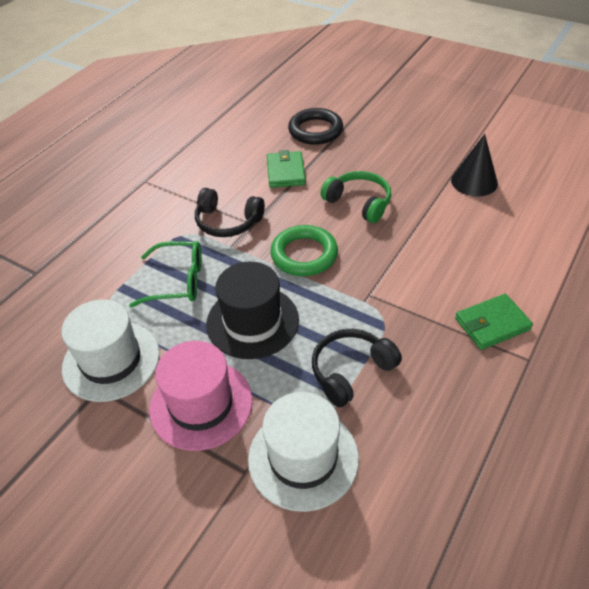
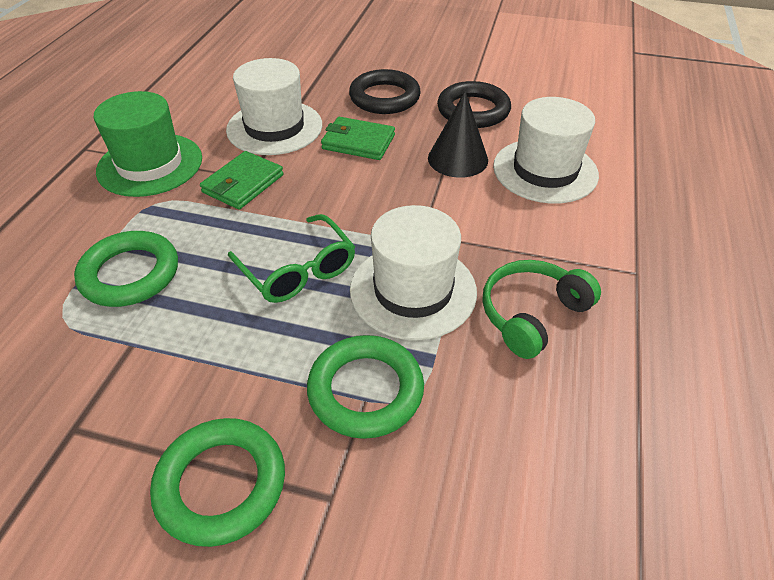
black hat: [206,262,299,359] = 1 -> none = 0
black headphones: [195,188,265,237] [312,329,402,407] = 2 -> none = 0
black ring: [288,108,343,145] = 1 -> [349,69,421,114] [437,81,511,128] = 2
green hat: none = 0 -> [94,91,202,197] = 1
green ring: [270,225,338,276] = 1 -> [74,231,178,307] [150,418,285,547] [307,335,424,439] = 3
pink hat: [149,341,252,451] = 1 -> none = 0
white hat: [61,299,160,402] [248,392,359,512] = 2 -> [226,58,322,155] [350,205,477,340] [493,97,599,203] = 3

